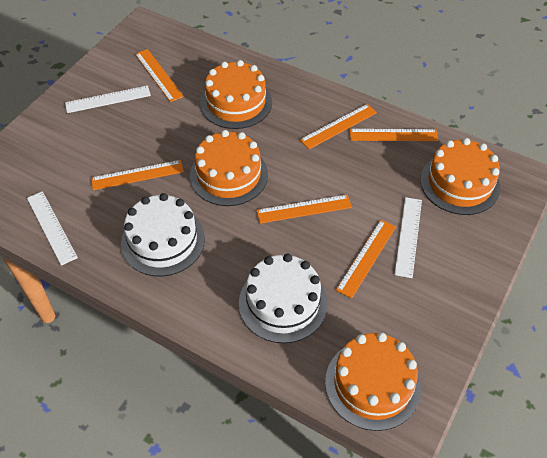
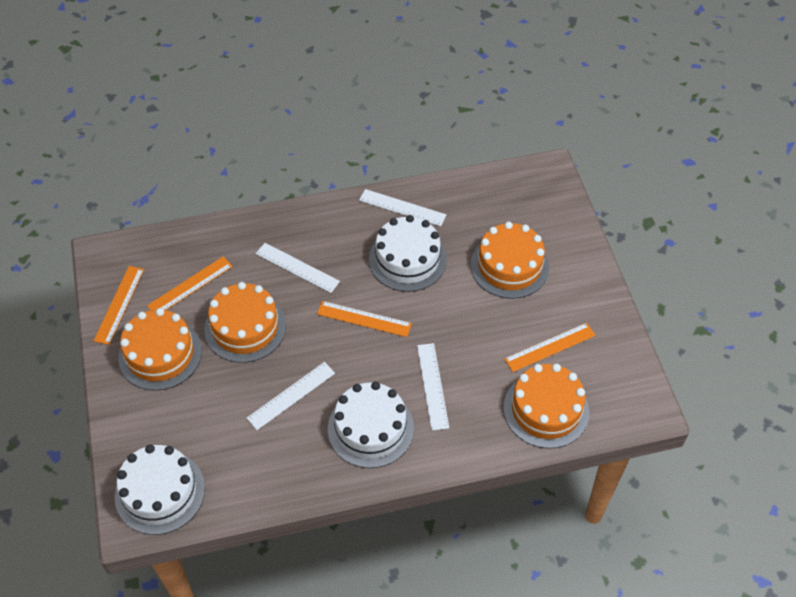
orange ruler: [91,160,184,190] [135,49,184,102] [256,195,352,224] [300,104,377,149] [336,220,396,298] [350,129,438,141] = 6 -> [93,266,144,345] [147,257,233,310] [317,301,412,337] [504,323,596,372] = 4
white cake: [121,193,205,276] [239,254,328,343] = 2 -> [115,444,205,535] [328,381,414,468] [369,215,447,292] = 3
white ruler: [27,191,78,266] [65,85,151,113] [394,197,422,278] = 3 -> [246,362,335,430] [256,243,340,293] [359,189,446,226] [417,343,449,431] = 4

